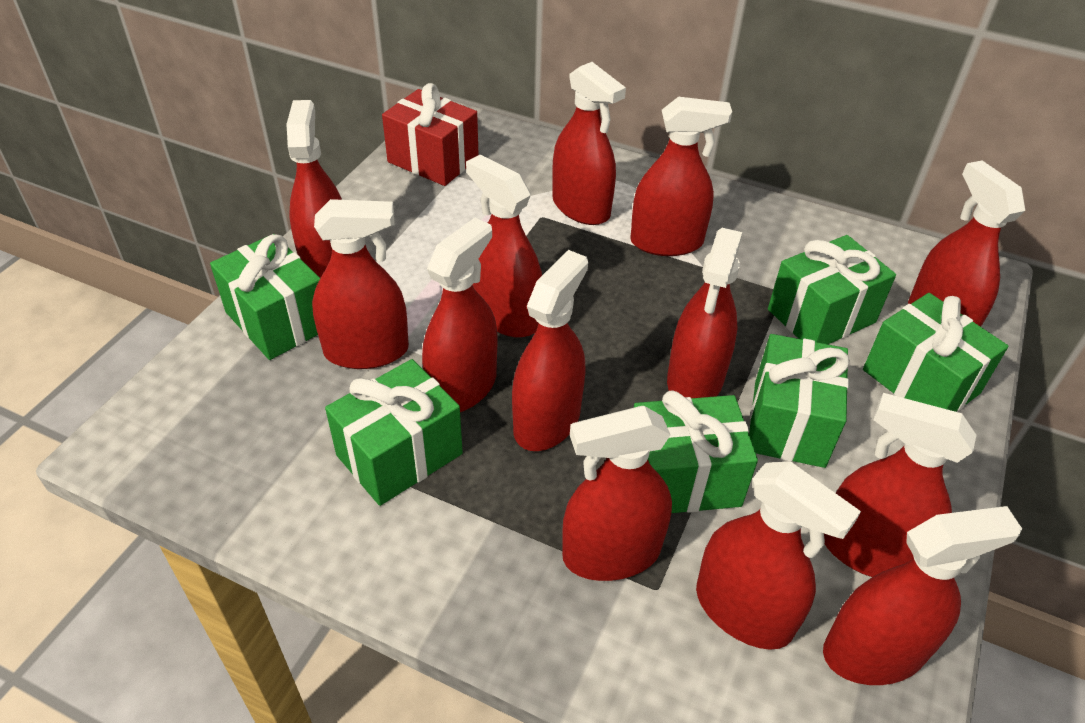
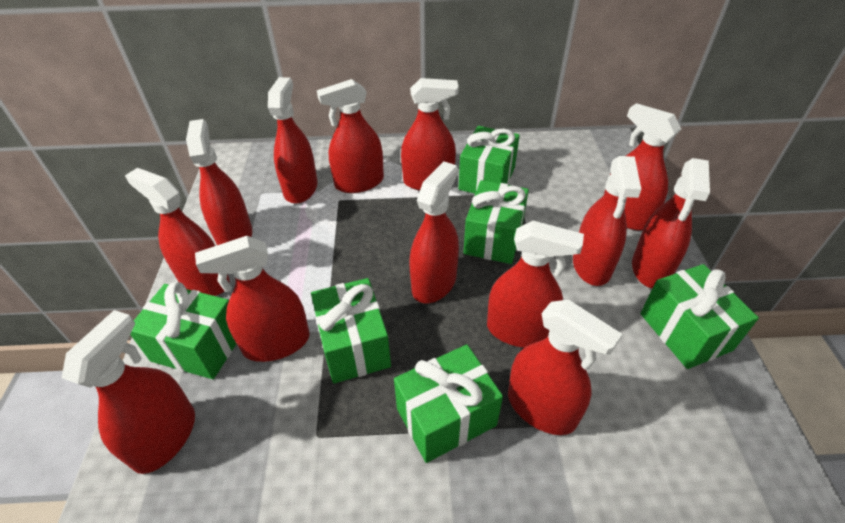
red gift: [382,83,479,186] = 1 -> none = 0

